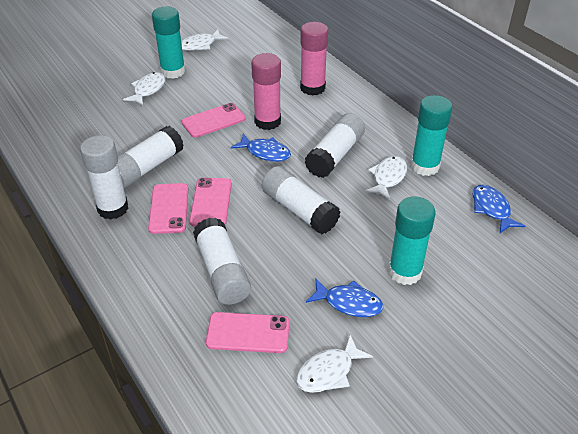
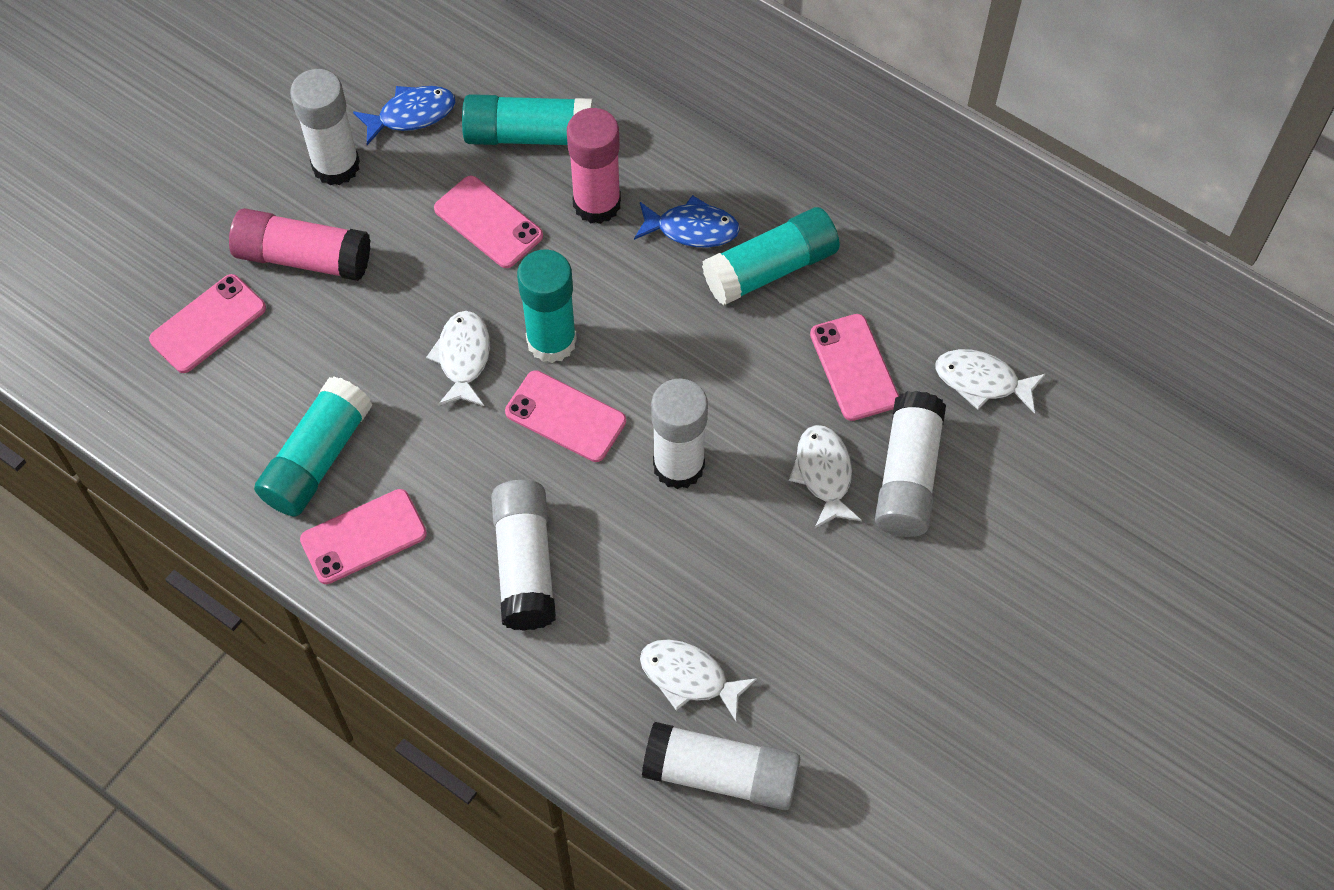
blue fish: [231,133,291,162] [306,279,383,317] [473,185,525,233] = 3 -> [353,86,455,145] [634,195,740,248] = 2
pink phone: [148,183,188,234] [181,103,246,138] [189,178,232,227] [206,312,290,353] = 4 -> [149,274,266,373] [300,489,427,584] [434,176,543,268] [505,370,626,462] [810,314,899,421] = 5
turquoise glue stick: [152,6,185,79] [388,196,436,285] [411,95,453,176] = 3 -> [254,376,373,516] [462,94,593,145] [517,249,577,363] [702,207,840,306] = 4

